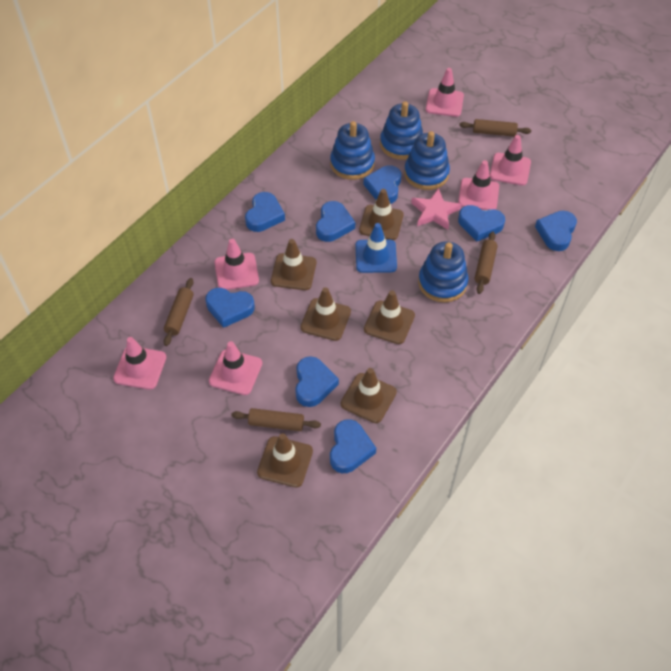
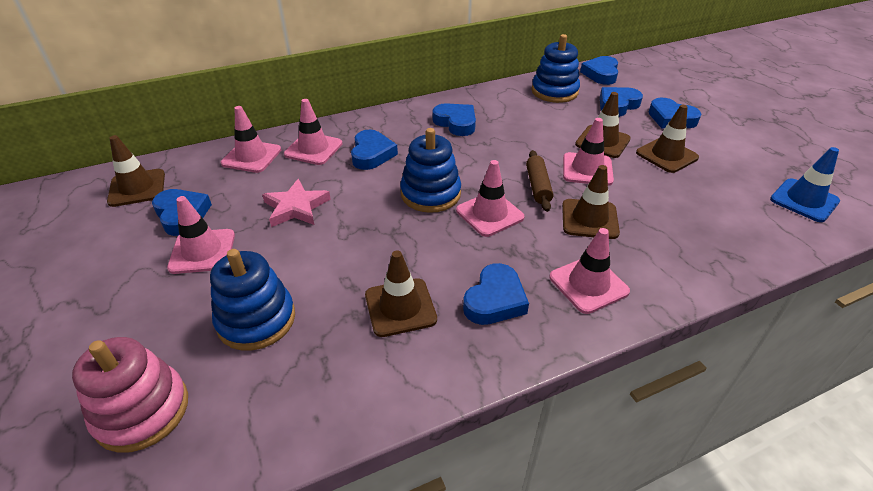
blue heart: [205,288,255,328] [245,192,285,232] [295,356,339,407] [316,201,355,242] [330,419,376,473] [363,165,401,204] [458,205,505,241] [535,211,577,251] = 8 -> [152,189,212,236] [351,130,398,170] [432,103,476,136] [463,263,529,325] [580,56,618,85] [600,87,643,117] [649,98,701,128] = 7
blue stacking toy: [330,121,375,180] [380,101,423,160] [404,131,450,190] [418,241,468,302] = 4 -> [210,249,295,351] [400,128,461,213] [531,34,580,103] = 3
brown rolling pin: [163,278,194,346] [231,408,321,431] [459,119,531,137] [475,232,498,294] = 4 -> [526,150,553,212] = 1
brown traffic cone: [257,433,313,487] [271,239,316,290] [300,287,351,341] [341,368,397,423] [359,189,404,240] [364,290,415,344] = 6 -> [107,135,165,207] [365,251,437,337] [562,165,620,239] [575,92,631,158] [636,105,699,173] = 5
pink stacking toy: none = 0 -> [72,337,188,453] = 1

